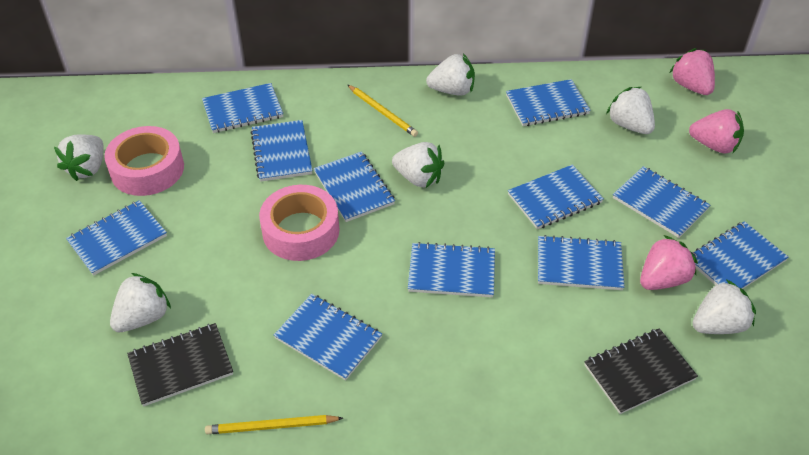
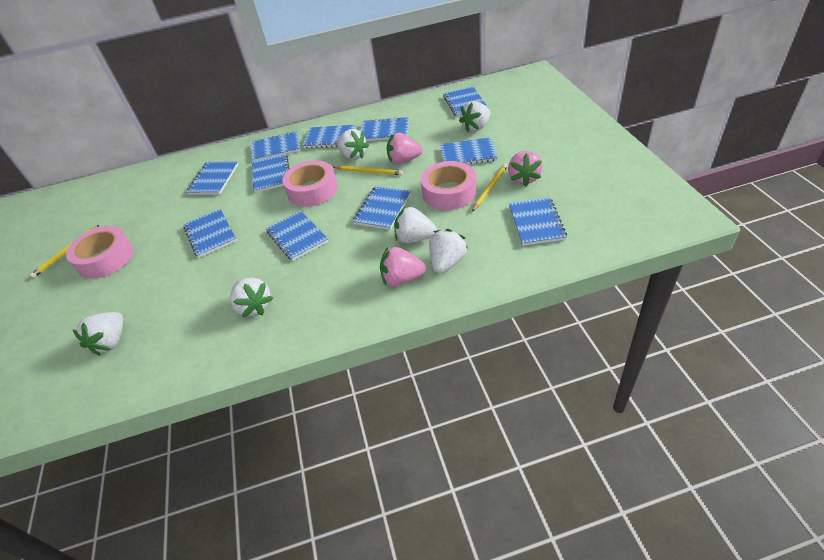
black notebook: [127,323,233,406] [584,328,698,414] = 2 -> none = 0
pink tape: [104,126,184,196] [259,185,339,261] = 2 -> [66,226,134,279] [282,160,338,207] [421,161,476,210] = 3
yellow pencil: [205,415,343,434] [348,85,418,137] = 2 -> [30,225,99,278] [334,166,403,175] [472,163,508,212] = 3

